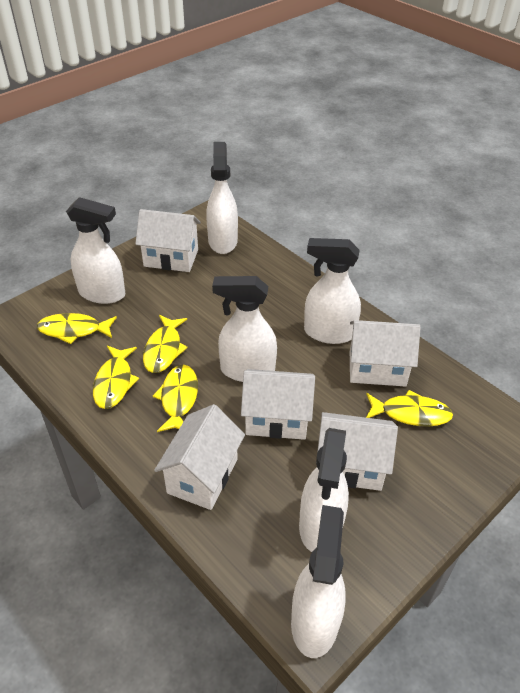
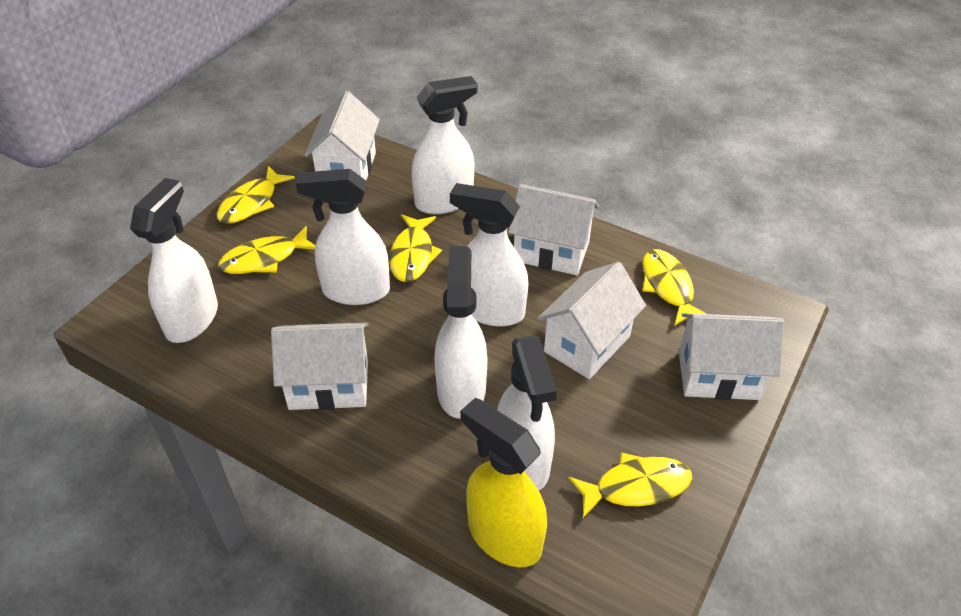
yellow spray bottle: none = 0 -> [460,398,547,568] = 1

